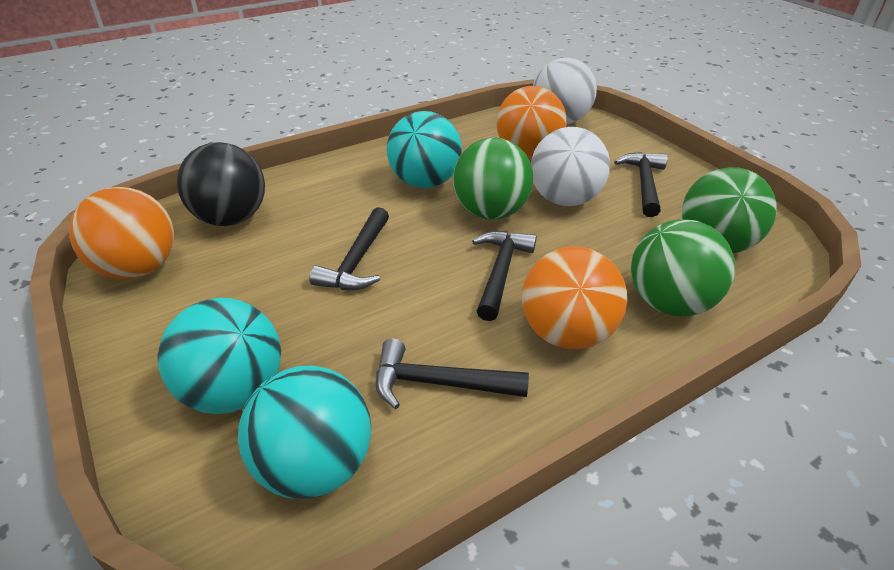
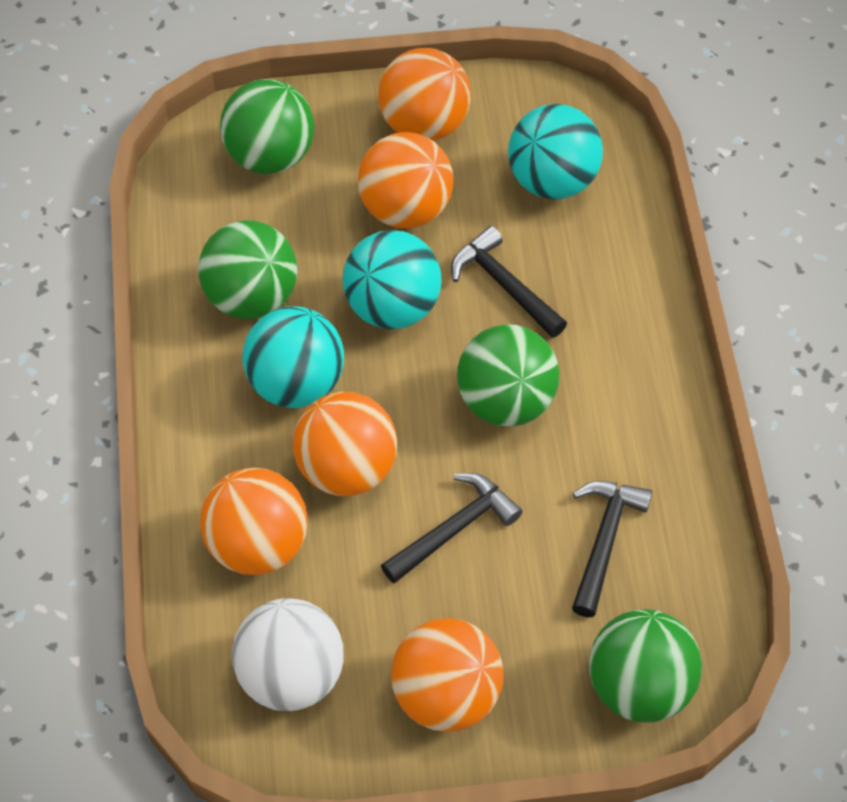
black ball: [177,142,265,226] = 1 -> none = 0
black hammer: [309,207,389,290] [376,339,529,409] [472,231,537,321] [614,152,668,217] = 4 -> [381,473,523,584] [451,226,567,338] [572,481,652,617] = 3
green ball: [453,138,533,220] [631,219,735,317] [682,167,776,253] = 3 -> [198,220,297,319] [220,79,314,174] [457,324,559,426] [589,609,702,723] = 4
orange ball: [69,187,174,279] [496,86,567,158] [522,247,627,349] = 3 -> [200,468,308,575] [293,392,397,496] [358,132,454,228] [378,48,471,141] [391,618,503,732] = 5
white ball: [531,127,610,206] [533,58,597,124] = 2 -> [232,598,344,711] = 1

